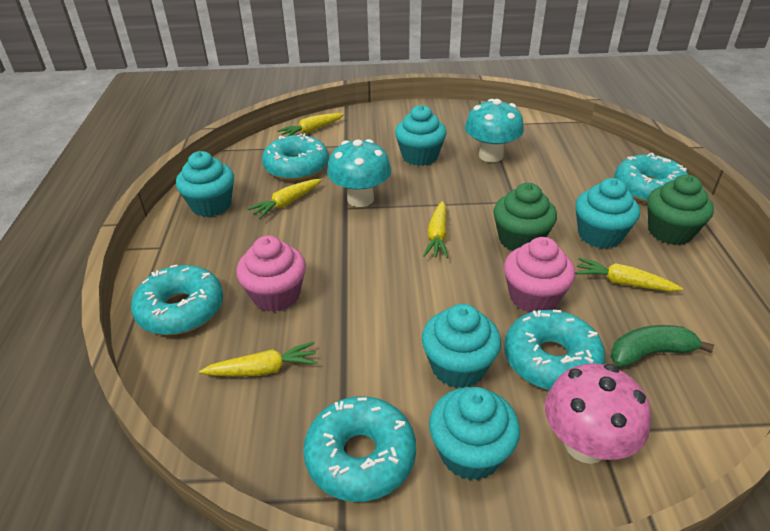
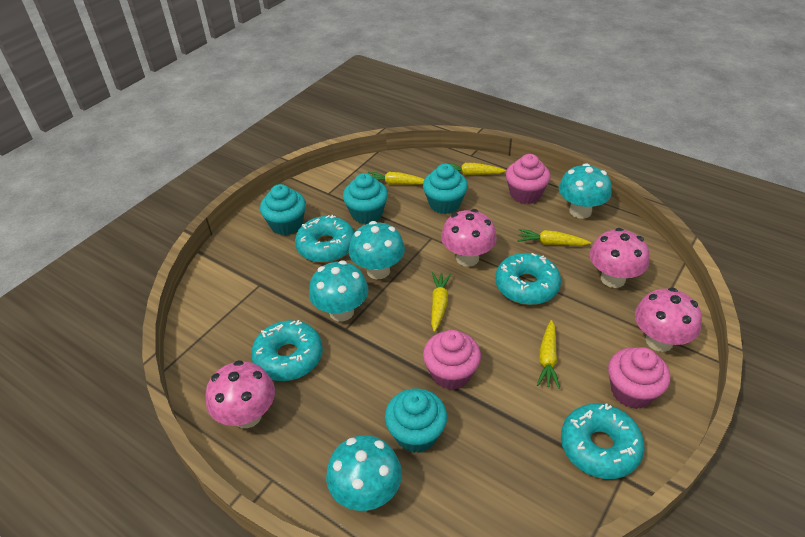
green banana: [610,325,714,367] = 1 -> none = 0
green cupcake: [493,183,557,251] [647,175,714,245] = 2 -> none = 0
pink cupcake: [236,236,306,312] [504,237,575,313] = 2 -> [423,330,481,390] [506,154,551,204] [608,347,670,409] = 3
pink mushroom: [545,364,651,464] = 1 -> [206,360,275,428] [441,209,497,267] [590,228,649,288] [635,287,702,352] = 4
turquoise cupcake: [176,151,234,217] [395,105,447,166] [422,304,501,388] [429,387,520,480] [575,178,640,249] = 5 -> [260,184,306,235] [343,173,388,224] [385,388,447,453] [423,164,468,214] = 4
turquoise donut: [131,265,223,335] [262,133,329,181] [303,396,416,502] [504,310,605,390] [614,153,689,203] = 5 -> [251,320,323,381] [295,215,355,263] [495,253,561,305] [561,403,644,479] = 4
turquoise mushroom: [327,139,391,207] [465,99,524,162] = 2 -> [309,260,368,322] [326,435,402,511] [349,221,405,279] [559,163,612,219] = 4

